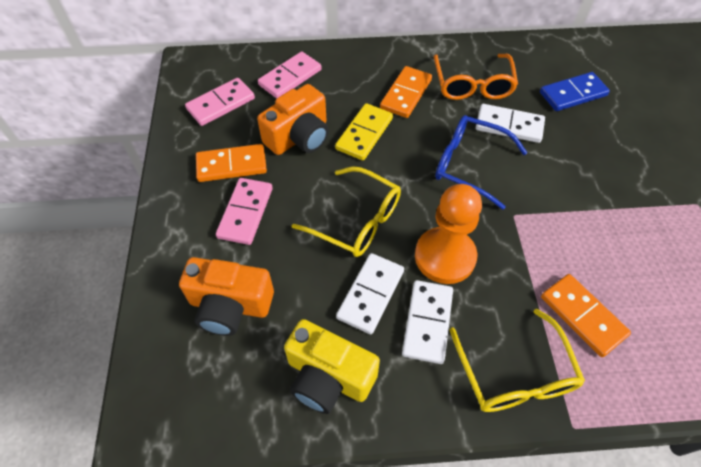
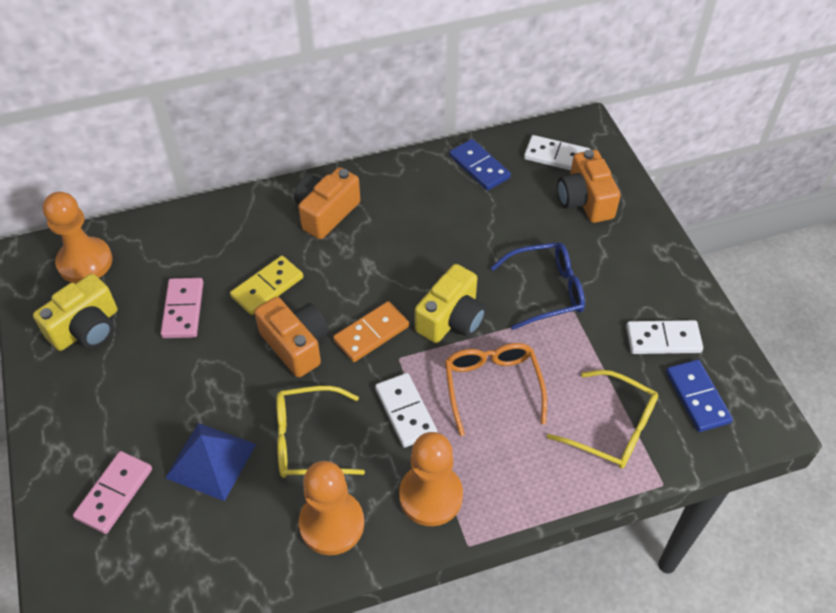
blue domino: [540,72,610,111] = 1 -> [449,139,511,191] [666,360,733,432] = 2
blue pyramid: none = 0 -> [165,423,256,501] = 1
orange camera: [179,257,274,336] [257,84,329,155] = 2 -> [254,297,329,378] [294,167,360,239] [557,150,621,223] = 3
orange domino: [196,144,267,182] [380,66,432,118] [541,274,631,357] = 3 -> [333,301,409,362] = 1
orange pawn: [415,184,482,284] = 1 -> [43,192,112,283] [299,461,364,555] [399,432,463,526] = 3
pink domino: [185,78,255,126] [216,178,273,245] [258,51,322,99] = 3 -> [73,451,152,534] [161,278,203,338] = 2
yellow camera: [284,319,380,414] = 1 -> [33,274,117,351] [415,264,486,343] = 2

